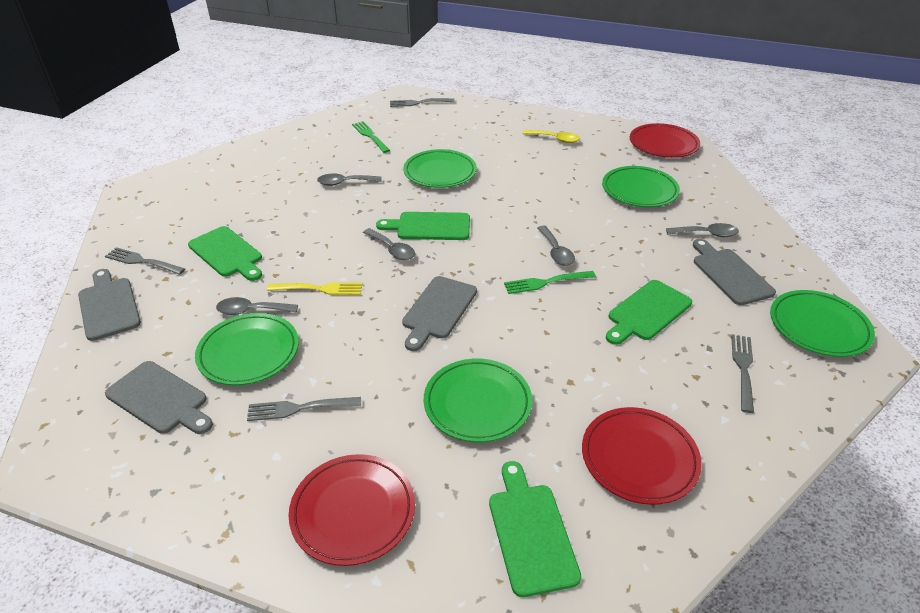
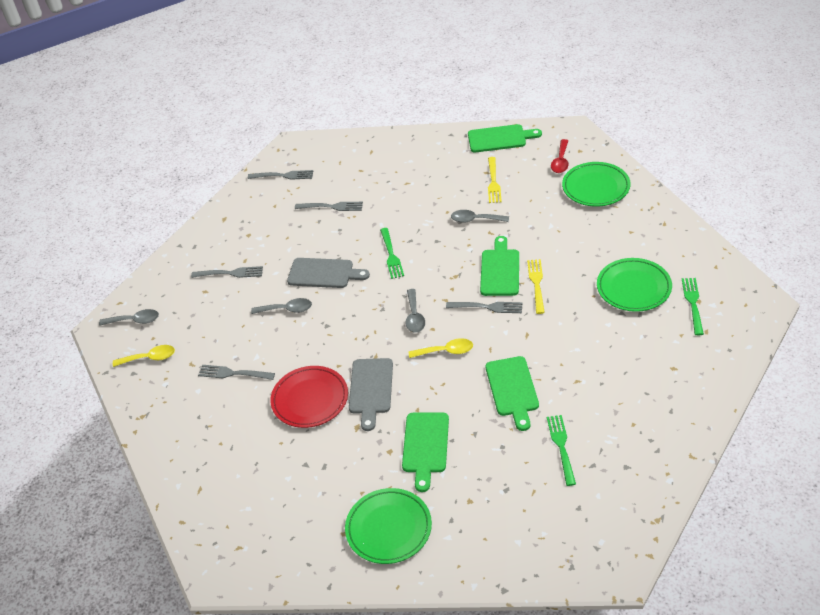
green fork: [352,121,390,153] [504,271,596,294] = 2 -> [380,228,404,279] [547,415,576,486] [682,278,704,335] = 3
green plate: [195,313,299,385] [403,149,477,188] [424,359,532,442] [602,166,680,207] [770,290,875,357] = 5 -> [345,488,432,564] [562,162,631,207] [597,258,672,312] = 3
grey cutting board: [78,269,141,341] [105,361,213,434] [402,276,477,351] [693,239,776,305] = 4 -> [287,258,370,288] [349,358,393,431] = 2
grey fork: [105,247,185,275] [247,397,361,421] [390,98,455,107] [731,334,754,413] = 4 -> [191,266,263,278] [198,365,275,380] [248,170,313,180] [295,202,363,211] [446,302,523,313] = 5
grey spoon: [216,297,298,315] [317,174,381,186] [363,228,415,260] [538,226,575,266] [666,223,739,237] = 5 -> [99,309,159,326] [251,298,312,314] [406,289,425,333] [451,210,509,223] = 4
red plate: [288,454,415,566] [582,407,702,505] [630,123,700,158] = 3 -> [270,366,348,428] = 1
red spoon: none = 0 -> [551,139,568,173] = 1
yellow fork: [267,283,362,295] = 1 -> [488,157,502,203] [527,259,545,314] = 2
yellow spoon: [523,130,580,143] = 1 -> [113,345,175,367] [409,338,473,358] = 2

